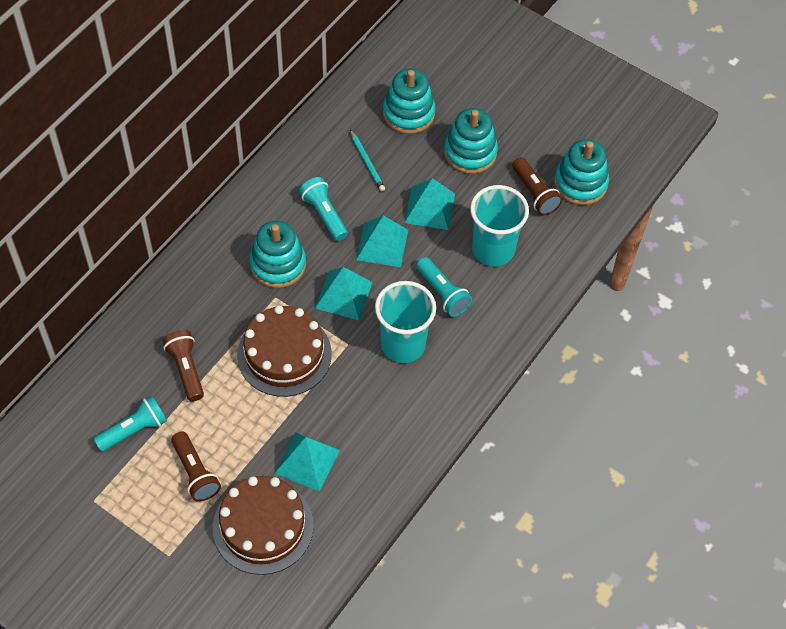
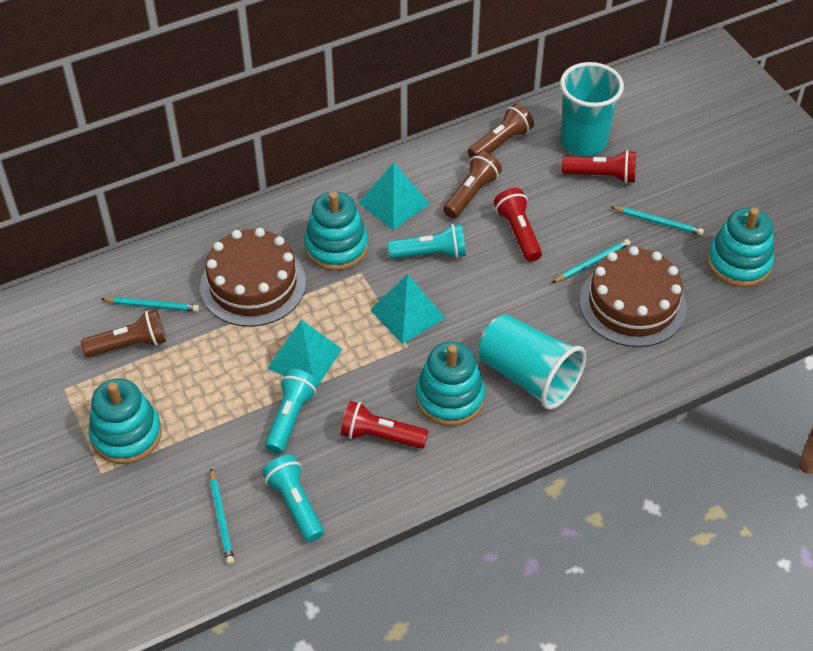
red flashlight: none = 0 -> [341,401,428,449] [494,188,542,262] [562,150,636,184] = 3
turquoise pencil: [350,130,385,191] = 1 -> [102,297,199,312] [210,469,234,565] [552,239,631,283] [611,207,704,235] = 4
turquoise pyramid: [275,432,340,492] [315,267,373,320] [356,216,408,267] [404,178,455,230] = 4 -> [267,320,342,387] [359,162,430,230] [370,274,445,344] = 3

